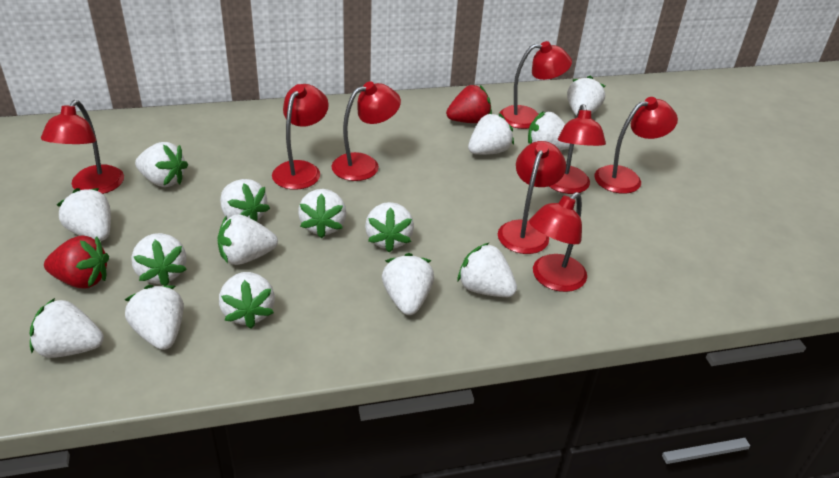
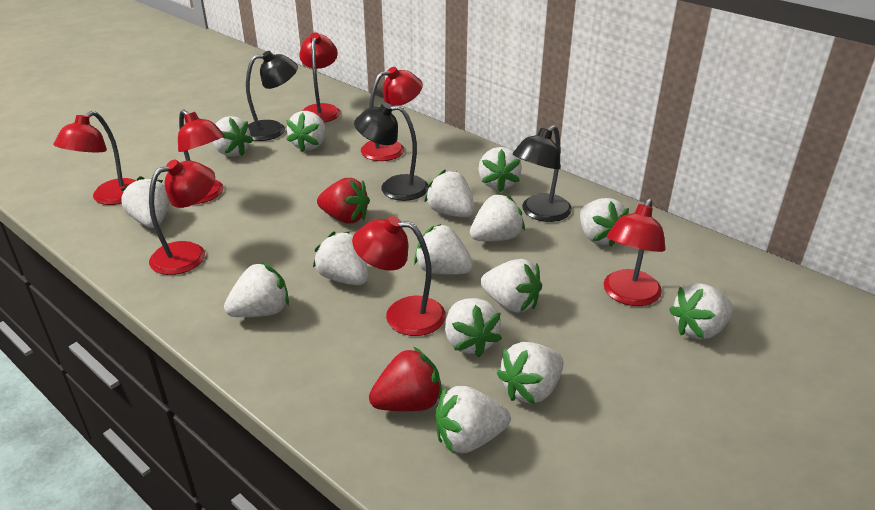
black lamp: none = 0 -> [246,51,298,141] [354,102,429,201] [513,125,572,222] = 3
red lamp: [41,100,124,194] [272,84,329,190] [332,81,401,181] [498,141,566,254] [500,41,572,129] [529,192,587,292] [549,104,606,194] [594,97,678,194] = 8 -> [54,111,136,205] [149,160,215,275] [178,110,225,204] [299,32,340,122] [352,216,446,336] [361,67,423,161] [604,199,666,306] = 7

